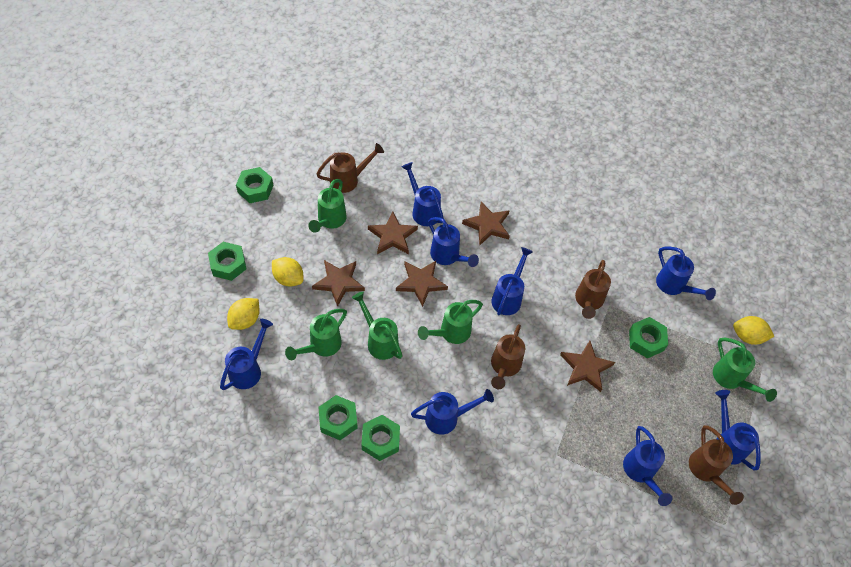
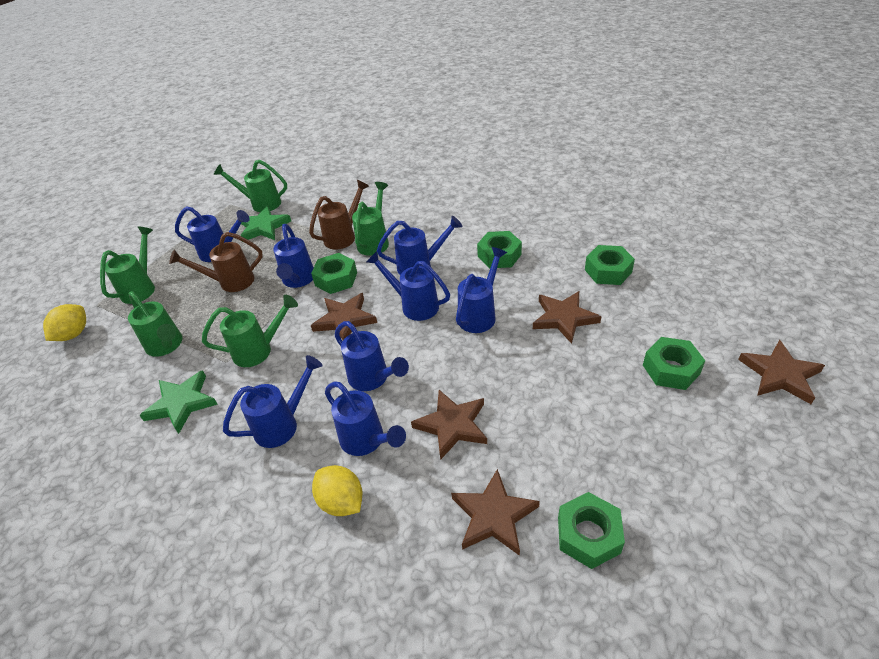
brown watering can: [317,143,384,193] [491,324,525,389] [575,260,611,319] [689,425,744,505] = 4 -> [169,232,263,292] [309,180,369,249] = 2
green star: none = 0 -> [139,370,218,434] [240,206,291,240] = 2
yellow lemon: [227,298,260,330] [272,257,303,287] [733,316,774,345] = 3 -> [43,304,86,341] [312,465,362,516] = 2

